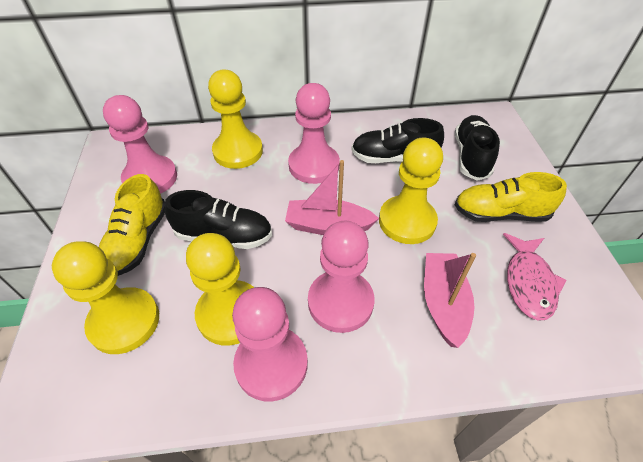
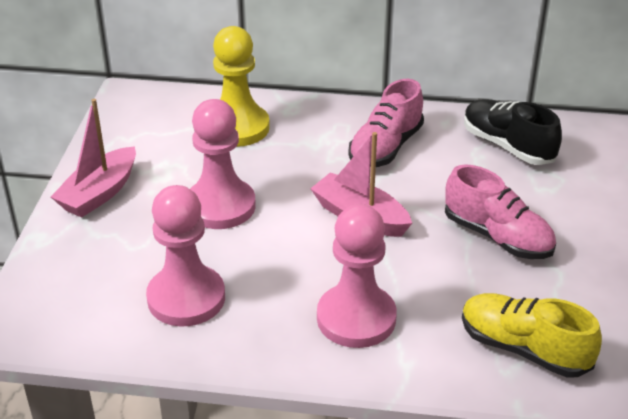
black shoe: [165,190,272,249] [351,118,444,163] [455,115,500,181] = 3 -> [464,99,562,165] = 1
pink fish: [503,233,566,321] = 1 -> none = 0
pink pawn: [103,95,177,194] [232,287,308,402] [288,83,340,184] [308,221,374,333] = 4 -> [146,185,225,327] [190,99,256,229] [317,204,397,348] = 3
pink shoe: none = 0 -> [348,79,424,167] [445,164,556,259] = 2
yellow pawn: [52,241,159,354] [186,233,255,346] [208,69,263,169] [379,137,443,244] = 4 -> [213,26,270,147] = 1
yellow shoe: [99,174,165,276] [454,172,567,222] = 2 -> [462,293,602,378] = 1

